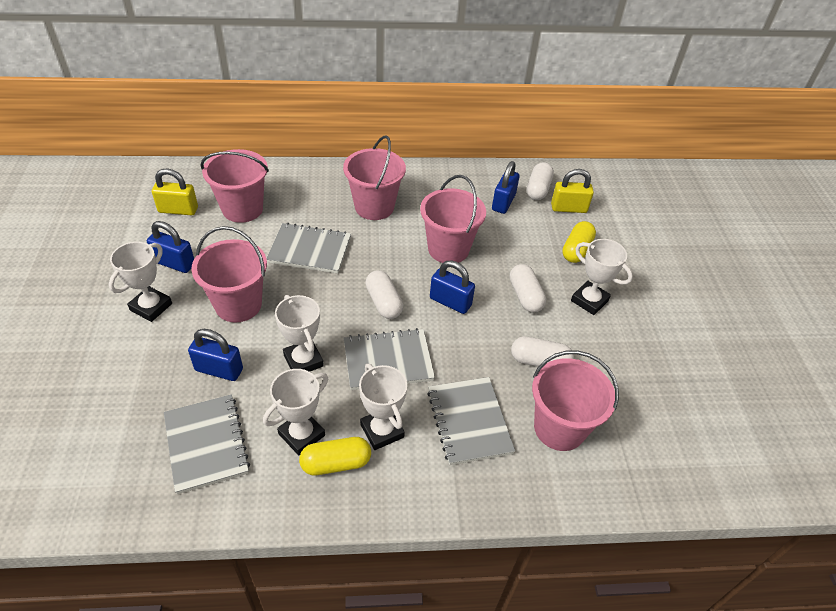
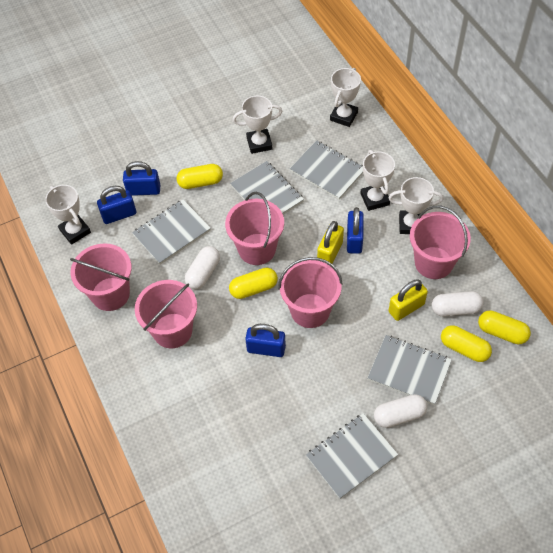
grey notebook: [164,394,250,494] [266,223,351,274] [344,328,435,390] [427,377,515,465] = 4 -> [132,199,211,265] [230,161,304,215] [290,140,363,200] [306,413,398,499] [368,335,452,405] = 5
white capsule: [365,270,403,319] [510,264,546,313] [511,336,574,367] [527,162,554,200] = 4 -> [185,246,220,289] [374,394,427,428] [432,291,484,316] = 3
yellow capsule: [299,437,371,475] [562,221,596,263] = 2 -> [177,164,223,189] [229,267,278,299] [441,325,492,362] [478,310,531,344] = 4

